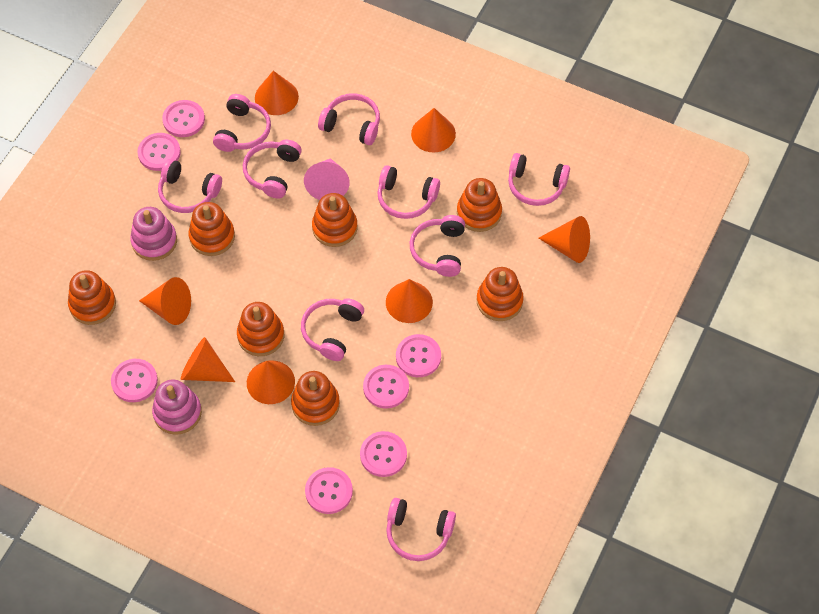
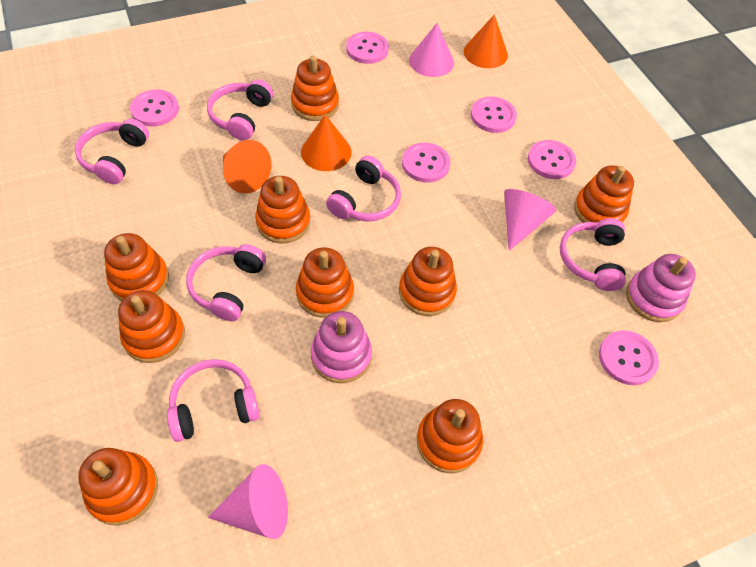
orange cone: [139,277,191,325] [181,337,235,382] [247,360,295,404] [255,71,299,115] [386,279,433,323] [411,108,456,153] [539,216,590,263] = 7 -> [223,140,272,194] [301,114,352,171] [464,14,508,68] = 3
orange stacking toy: [68,270,116,325] [188,202,235,256] [237,302,284,356] [291,371,340,426] [312,193,358,247] [457,178,502,232] [477,267,524,321] = 7 -> [78,448,158,526] [104,233,169,301] [118,290,185,363] [255,176,310,243] [291,56,339,121] [296,247,354,318] [399,247,457,316] [417,399,483,473] [574,165,634,223] = 9
pink button: [111,359,158,402] [137,133,181,171] [162,100,205,137] [305,467,353,514] [360,431,407,477] [363,365,409,409] [396,334,441,377] = 7 -> [130,89,179,127] [346,32,389,64] [402,143,450,183] [471,97,517,133] [528,140,576,179] [599,330,659,385] = 6
pink cone: [304,158,350,200] = 1 -> [208,464,288,539] [409,23,454,77] [504,189,556,251] = 3
pink headphones: [158,159,222,213] [213,94,271,152] [243,140,302,199] [301,298,364,361] [318,93,380,145] [377,165,440,219] [386,498,456,561] [410,215,465,277] [508,153,570,206] = 9 -> [75,119,149,184] [167,359,260,442] [186,244,266,321] [207,80,273,141] [326,156,401,222] [560,218,626,291] = 6

